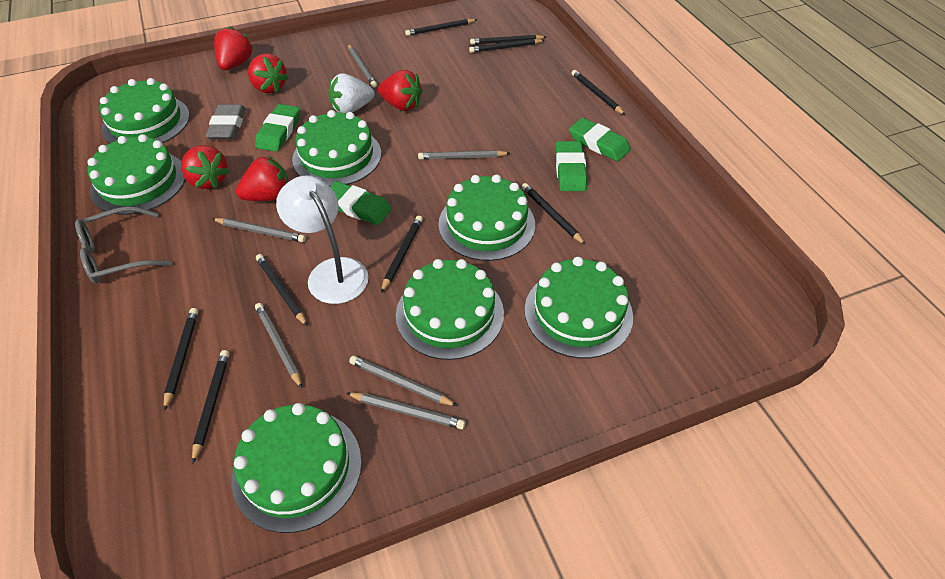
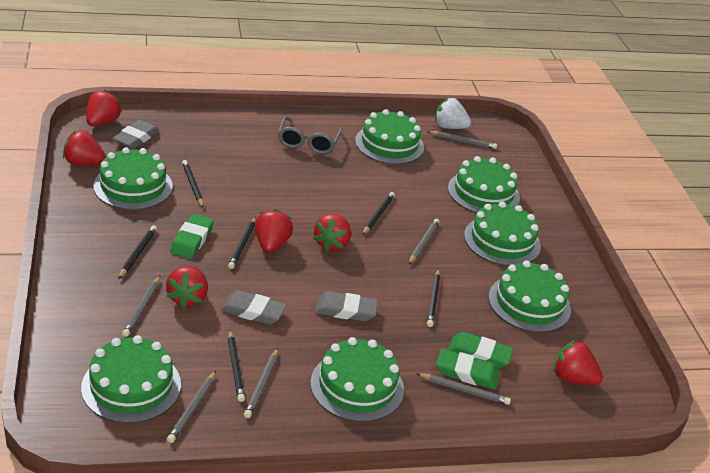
black pencil: [164,308,198,411] [192,350,229,464] [256,254,308,327] [381,216,423,293] [405,19,477,36] [469,39,545,53] [470,35,546,45] [522,183,586,245] [572,70,625,115] = 9 -> [118,225,157,279] [182,160,204,207] [228,217,256,269] [228,330,245,402] [363,192,395,235] [427,269,440,327] = 6
green eraser: [255,104,300,152] [330,181,392,225] [555,141,587,191] [569,118,631,162] = 4 -> [170,214,214,259] [436,348,500,390] [448,332,514,369] = 3
grey eraser: [206,104,246,140] = 1 -> [112,120,159,149] [221,290,287,325] [315,291,378,321] = 3
red strawberry: [181,145,230,189] [214,26,254,70] [236,156,288,201] [248,53,289,93] [378,70,423,111] = 5 -> [63,130,106,165] [86,90,122,127] [166,266,208,309] [255,209,293,253] [313,214,351,252] [553,340,603,385] = 6
white lamp: [276,175,369,304] = 1 -> none = 0

